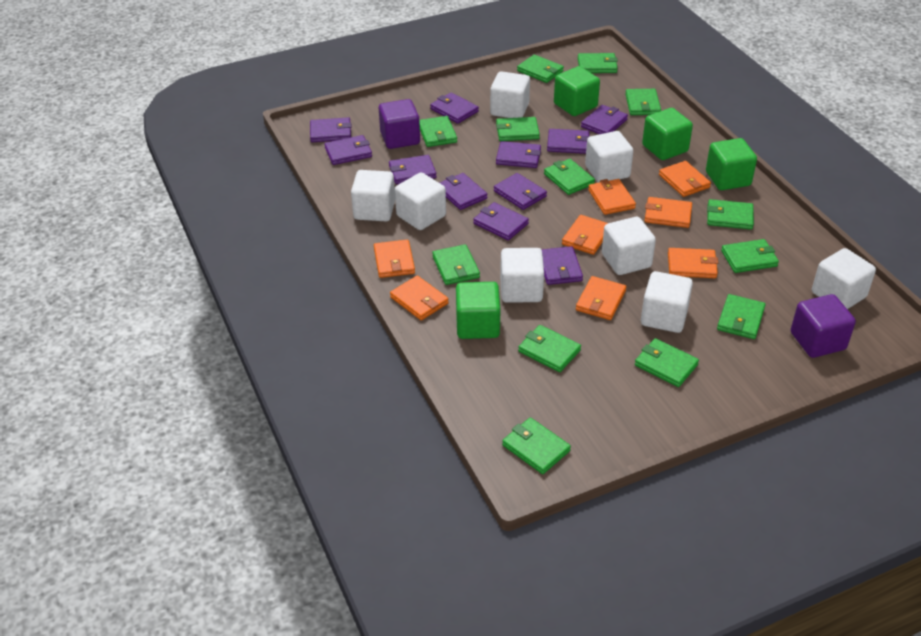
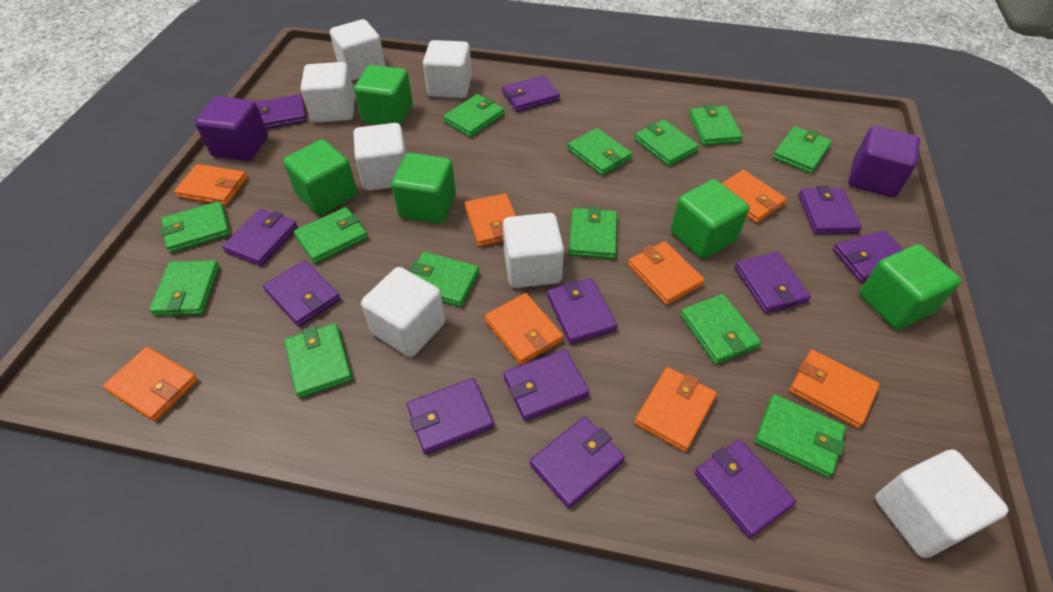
green cube: [456,282,501,339] [554,66,600,116] [642,108,693,160] [706,138,757,190] = 4 -> [283,139,357,215] [354,65,413,126] [391,153,456,224] [671,179,749,259] [859,244,961,330] = 5
purple wallet: [310,117,352,142] [324,135,372,165] [389,155,437,184] [430,92,479,124] [439,173,487,210] [473,202,529,241] [494,173,547,210] [496,141,541,168] [541,246,583,285] [547,129,590,154] [581,105,628,134] = 11 -> [222,209,298,266] [255,94,307,129] [263,260,341,327] [407,378,494,454] [502,75,560,112] [503,349,589,421] [530,416,625,509] [547,278,618,344] [695,439,796,538] [735,252,811,313] [798,186,862,234] [833,230,904,282] = 12
white cube: [351,170,395,221] [395,172,446,230] [490,71,530,118] [500,248,544,303] [585,131,633,183] [602,217,656,275] [641,271,693,333] [812,248,876,309] = 8 -> [301,62,355,122] [330,19,386,80] [353,123,407,191] [361,267,445,357] [423,40,472,98] [503,213,564,288] [875,449,1009,558] = 7

